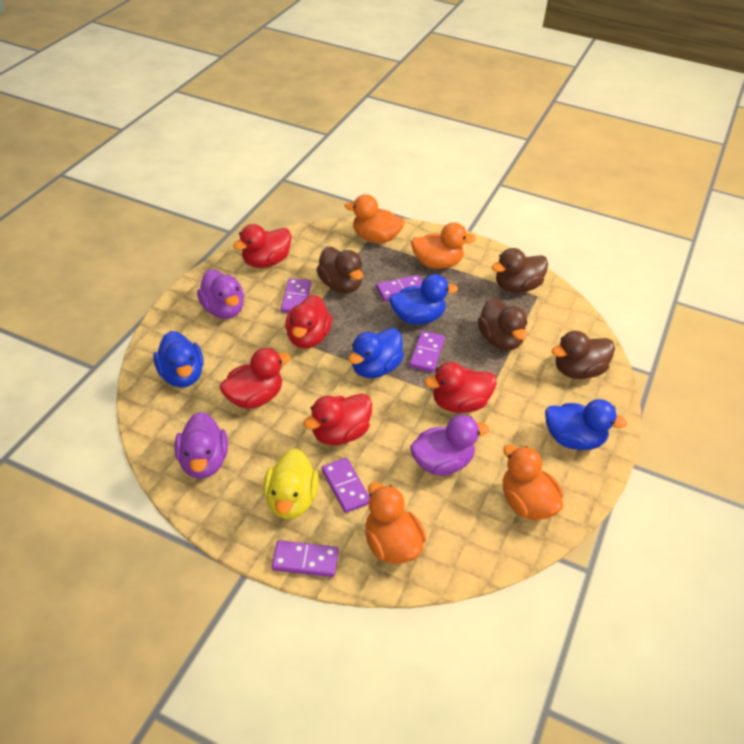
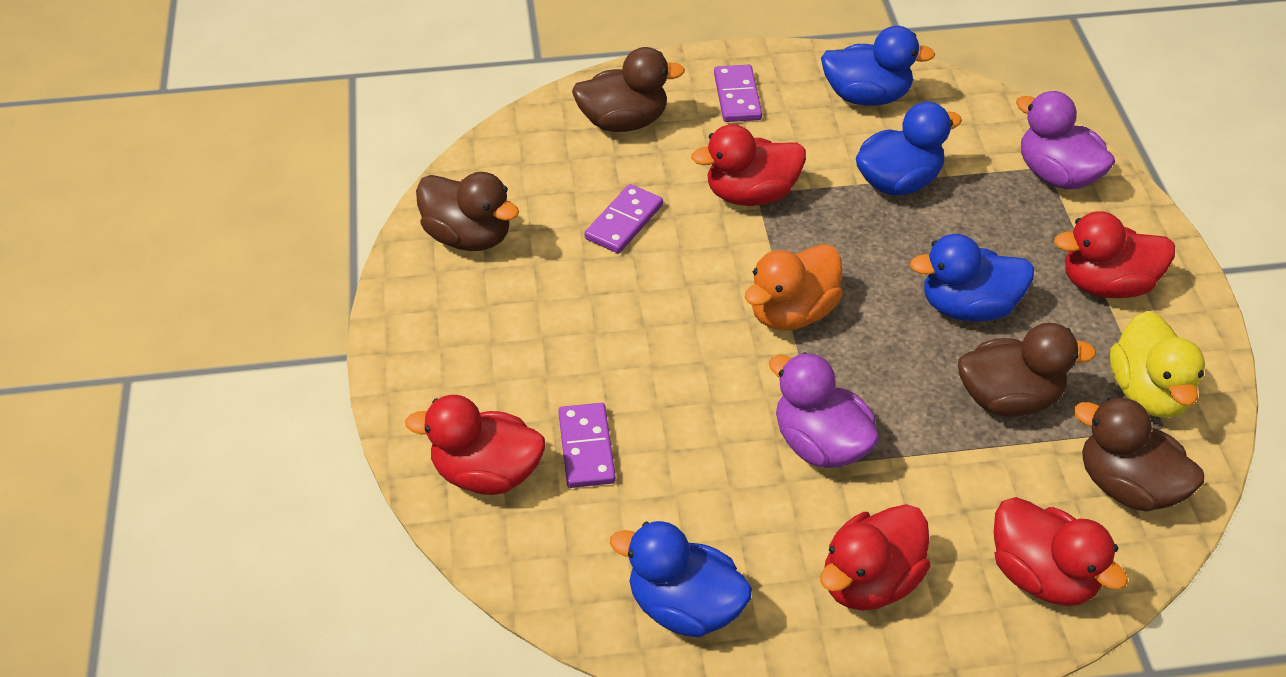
orange duck: [344,194,405,243] [365,482,426,564] [411,222,476,269] [503,445,563,520] = 4 -> [745,244,843,331] = 1
purple domino: [272,540,339,577] [281,278,311,313] [322,458,370,513] [376,275,422,301] [409,331,445,373] = 5 -> [558,403,616,488] [585,184,663,254] [714,65,762,122] = 3
purple duck: [175,412,228,479] [197,269,244,319] [410,415,489,476] = 3 -> [769,352,879,468] [1016,91,1115,190] = 2

